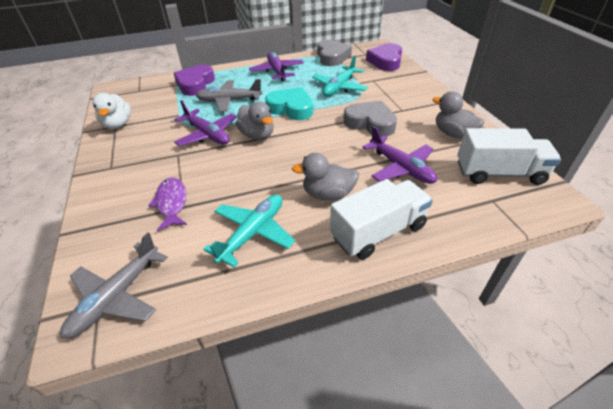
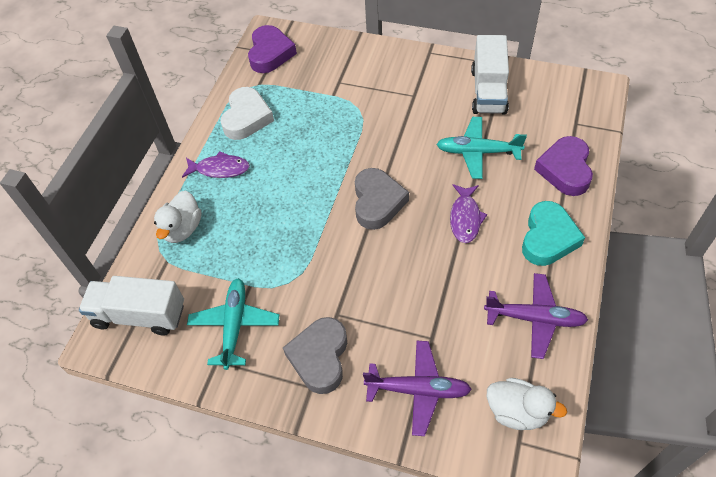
grey duck: [236,102,273,140] [292,153,359,201] [433,91,484,138] = 3 -> none = 0
grey plane: [60,233,168,339] [195,79,262,112] = 2 -> none = 0
purple fish: [148,178,187,231] = 1 -> [182,151,250,178] [450,184,487,243] = 2
purple plane: [174,100,237,146] [249,52,304,81] [362,126,437,184] = 3 -> [363,341,472,436] [484,273,588,359] = 2
white duck: [93,93,131,129] = 1 -> [154,191,201,243] [487,378,567,430] = 2
white heart: none = 0 -> [220,87,274,140] = 1

